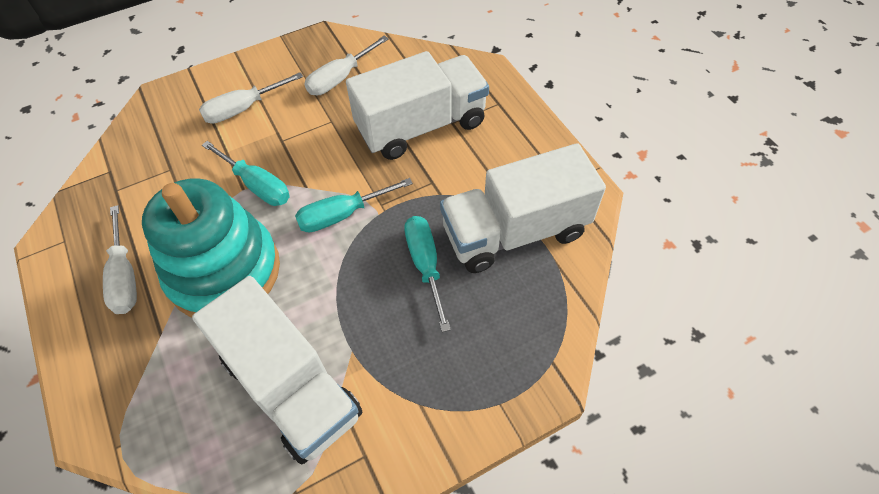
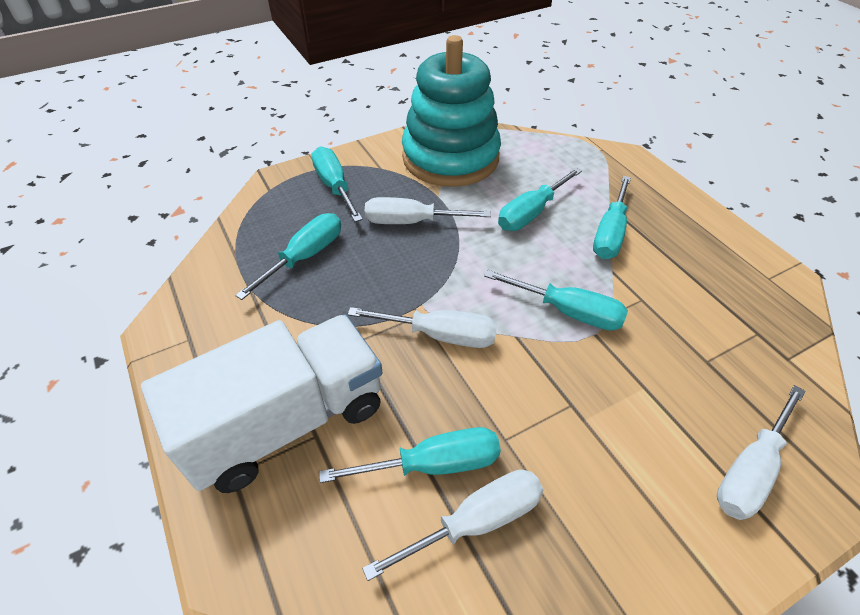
turquoise screwdriver: [202,141,290,206] [295,178,413,232] [404,216,451,332] = 3 -> [235,213,341,300] [311,147,363,222] [319,427,501,483] [484,270,628,331] [498,168,582,231] [593,176,631,259] = 6
white screwdriver: [103,205,137,314] [199,72,303,124] [304,36,389,95] = 3 -> [347,307,497,348] [362,470,543,581] [365,197,491,224] [717,385,806,520] = 4
white truck: [192,276,362,464] [346,51,489,160] [440,143,606,273] = 3 -> [141,314,382,493] = 1

